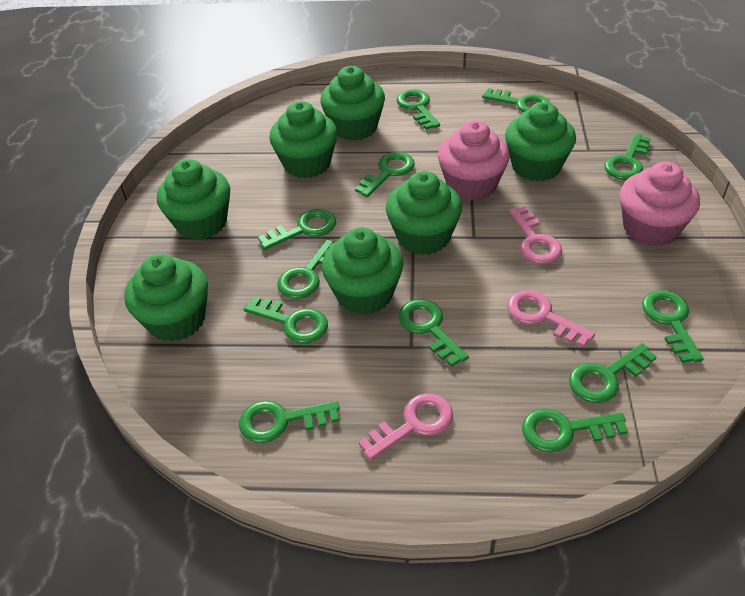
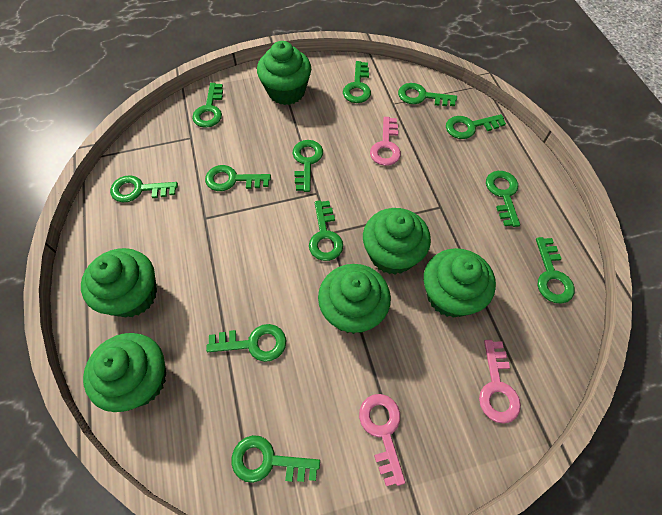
green cupcake: [124,254,208,342] [157,159,230,240] [269,101,337,178] [320,66,385,141] [322,227,403,315] [386,171,462,255] [505,102,576,181] = 7 -> [81,248,157,317] [83,333,166,412] [257,41,311,105] [318,264,391,334] [363,208,431,274] [424,248,496,318] = 6
pink cupcake: [438,120,510,201] [620,162,700,247] = 2 -> none = 0

